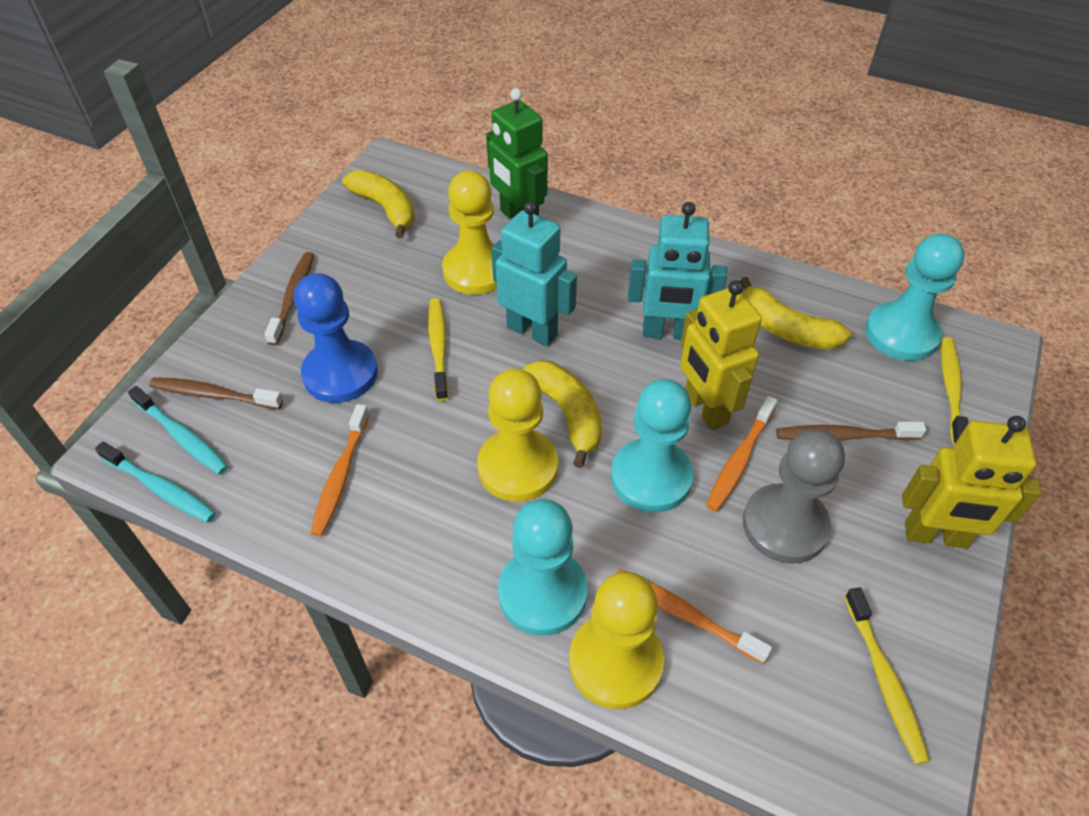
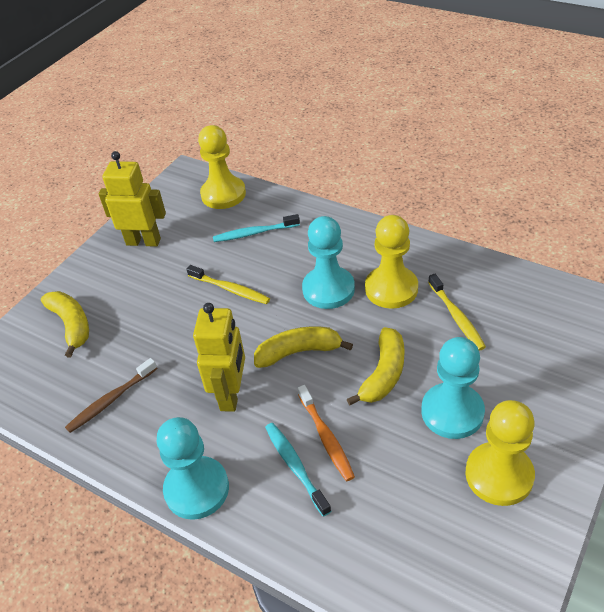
blue pawn: [294,273,378,403] = 1 -> none = 0
brown toothbrush: [149,377,283,409] [264,252,314,346] [776,422,926,440] = 3 -> [65,358,157,433] = 1
green robot: [486,88,548,219] = 1 -> none = 0
grey pawn: [743,429,845,564] = 1 -> none = 0
orange toothbrush: [310,404,369,536] [617,569,772,664] [706,396,778,511] = 3 -> [298,385,355,481] = 1
turquoise robot: [491,201,577,346] [628,202,727,340] = 2 -> none = 0
yellow toothbrush: [428,298,448,401] [844,587,930,764] [941,337,968,446] = 3 -> [186,265,270,304] [428,274,486,351] = 2

